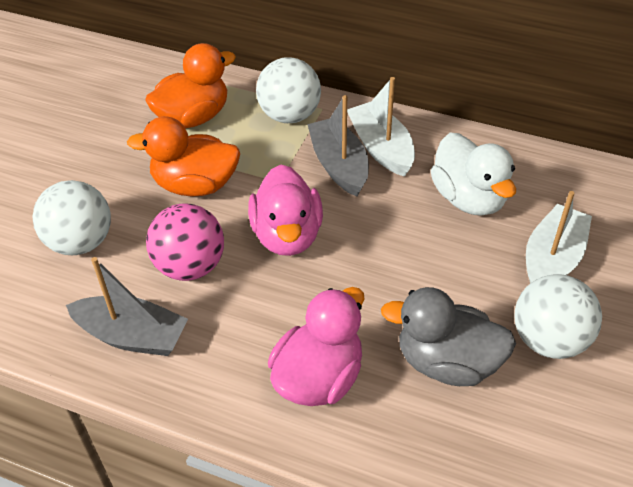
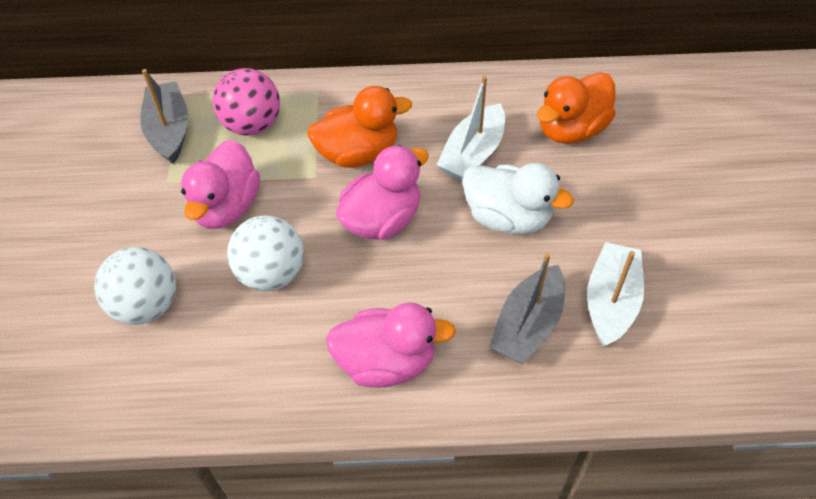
grey duck: [381,287,516,386] = 1 -> none = 0
pink duck: [248,165,323,256] [268,287,365,406] = 2 -> [181,140,260,229] [326,302,456,388] [336,145,429,240] = 3
white ball: [32,180,111,255] [256,57,321,123] [515,274,602,359] = 3 -> [94,247,176,325] [227,216,304,291] = 2

